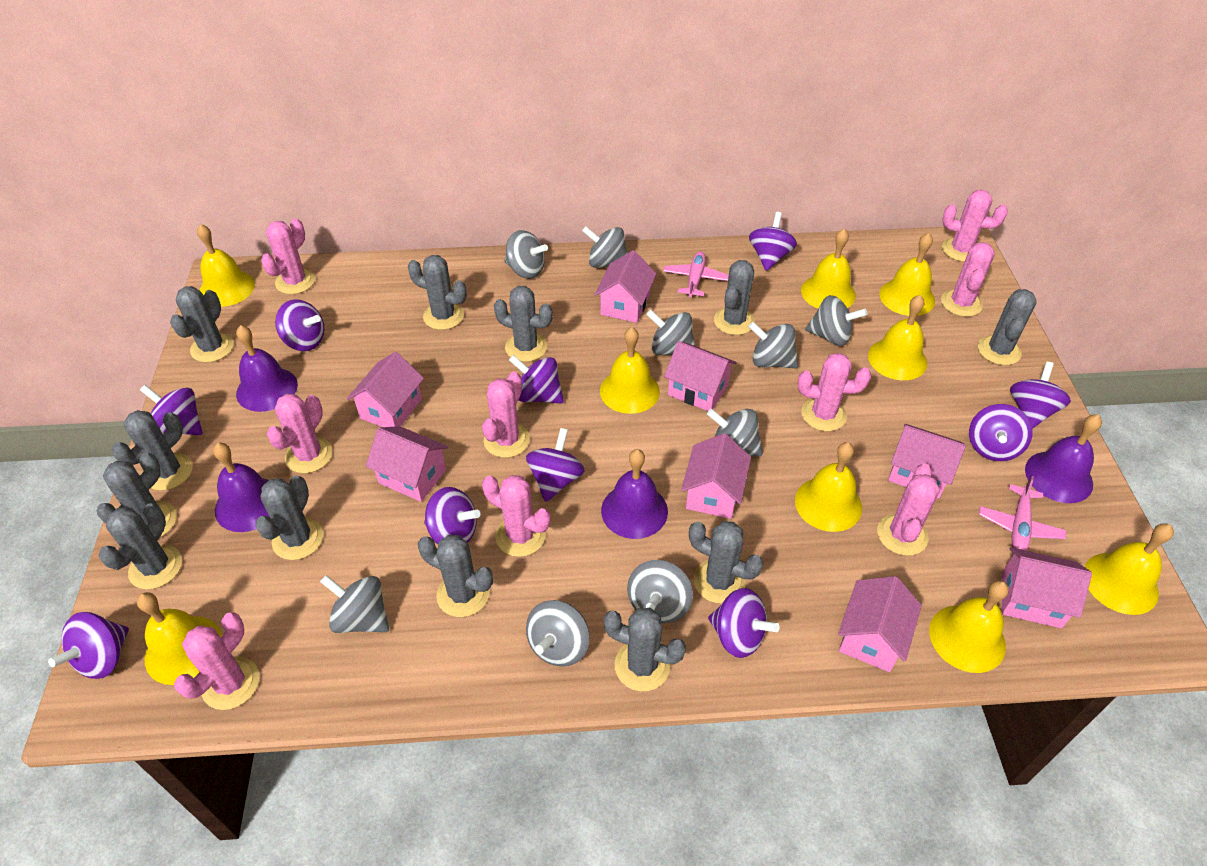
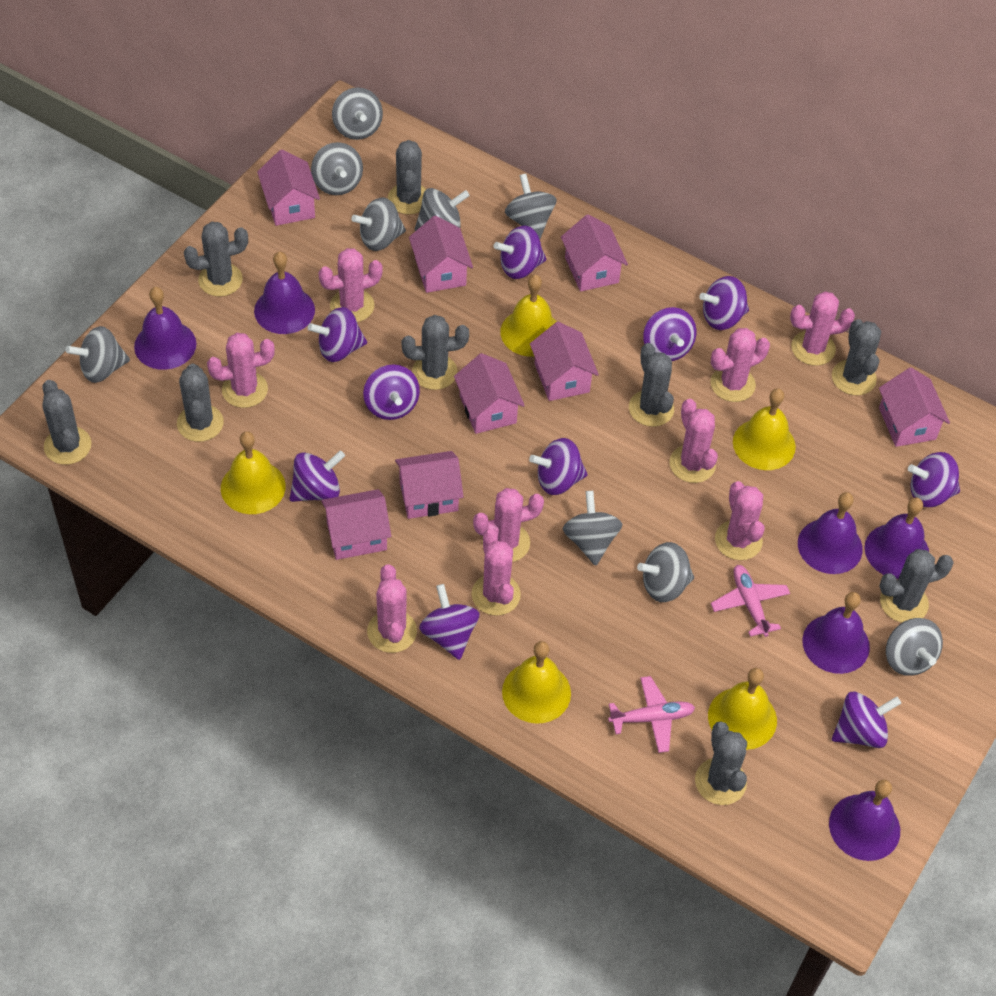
grey cactus: [97,452,177,537] [98,503,182,589] [112,410,193,491] [170,286,234,362] [255,476,323,560] [408,255,467,330] [418,535,493,617] [494,286,553,362] [603,608,686,691] [689,521,764,604] [714,260,755,335] [978,289,1037,365] = 12 -> [42,380,92,465] [177,364,224,442] [184,222,248,297] [388,140,426,214] [402,315,469,390] [629,343,674,427] [695,721,747,805] [832,319,881,395] [879,549,954,623] = 9
purple bell: [213,443,269,532] [236,325,298,412] [601,449,668,539] [1025,414,1102,503] = 4 -> [134,287,196,370] [254,252,315,334] [798,492,863,574] [802,592,870,674] [829,780,900,861] [864,497,929,579] = 6
yellow bell: [137,592,222,685] [197,224,255,307] [600,327,660,414] [795,442,862,532] [801,228,856,309] [868,295,927,380] [879,233,935,316] [929,580,1009,673] [1085,523,1174,615] = 9 -> [221,431,286,514] [500,275,557,357] [502,641,571,724] [708,668,777,750] [733,388,796,470] = 5

